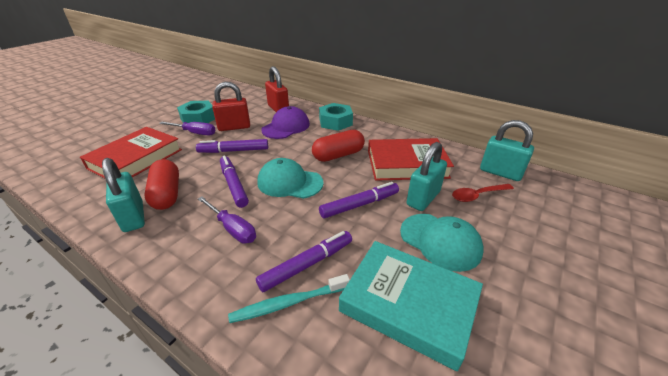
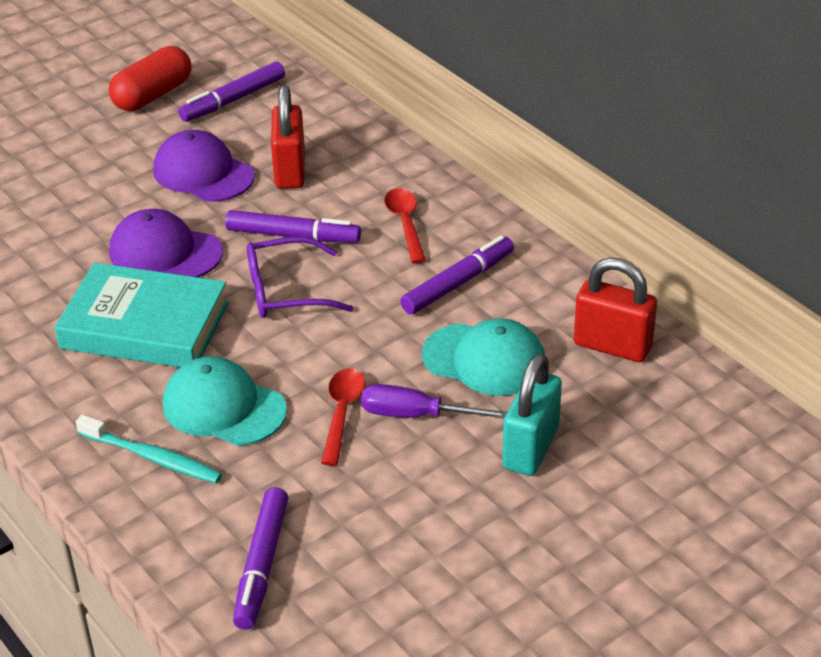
purple cap: [261,106,310,139] = 1 -> [109,209,223,277] [153,130,255,202] = 2
purple glasses: none = 0 -> [247,236,353,318] = 1
purple screwdriver: [159,122,216,135] [198,196,256,243] = 2 -> [361,384,508,419] = 1
red book: [80,127,182,178] [368,138,454,181] = 2 -> none = 0
red capsule: [144,159,179,210] [312,130,365,162] = 2 -> [109,46,191,111] = 1
red spoon: [452,184,514,202] = 1 -> [321,368,365,466] [384,188,426,264] = 2
turquoise nut: [177,101,215,123] [319,103,353,131] = 2 -> none = 0
turquoise padlock: [102,158,145,232] [407,142,447,211] [480,120,534,181] = 3 -> [502,353,562,476] = 1

